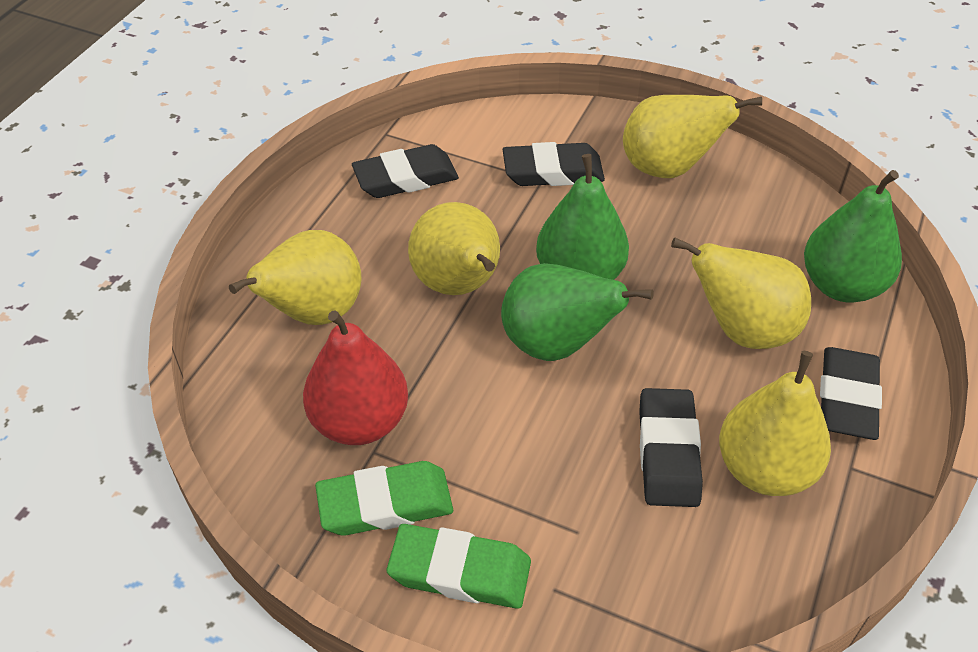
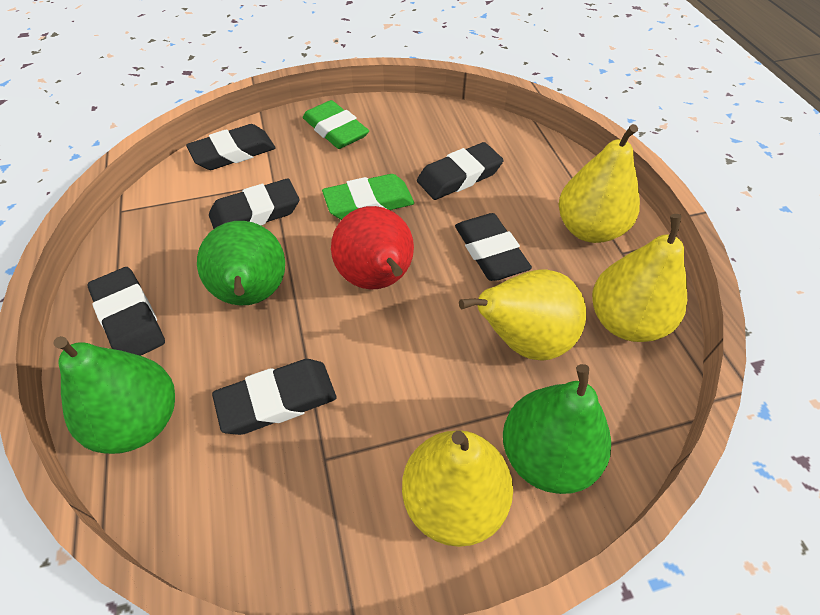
black eraser: [352,144,459,198] [503,142,605,186] [639,388,703,507] [820,347,882,440] = 4 -> [88,267,165,356] [186,124,275,170] [209,178,299,229] [212,359,336,435] [417,142,504,200] [455,213,532,281] = 6
yellow pear: [229,230,362,325] [408,202,500,295] [623,95,762,178] [671,238,811,349] [719,351,831,496] = 5 -> [402,430,513,547] [459,269,586,361] [559,124,640,243] [592,214,687,342] = 4

